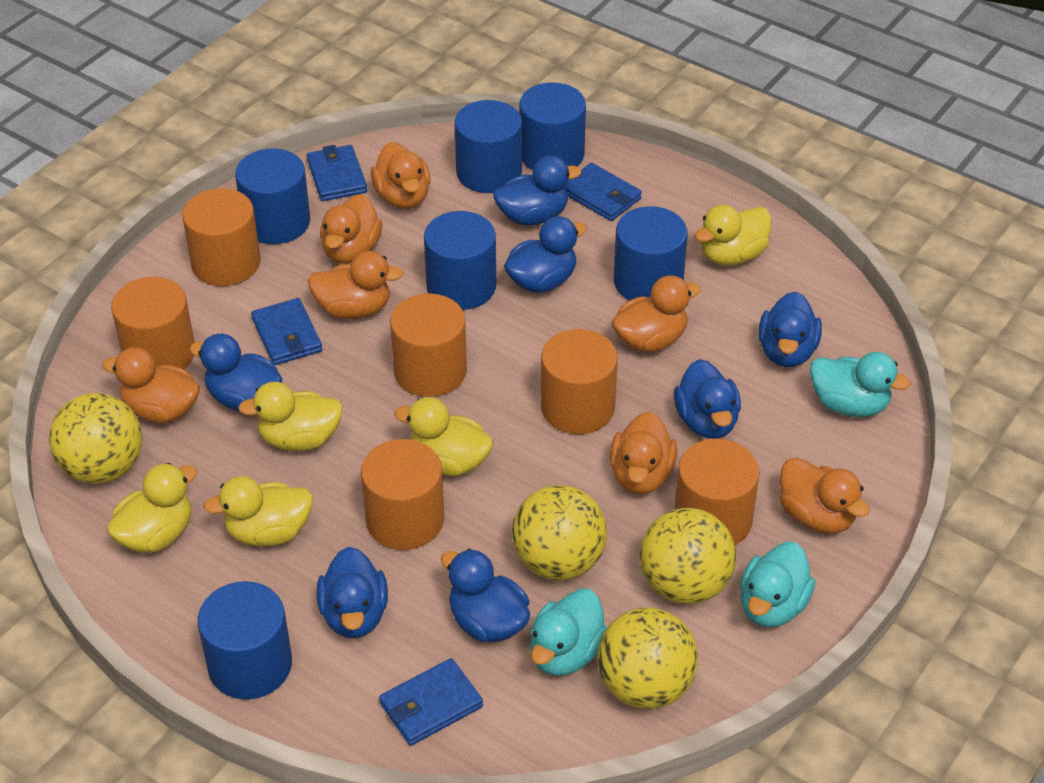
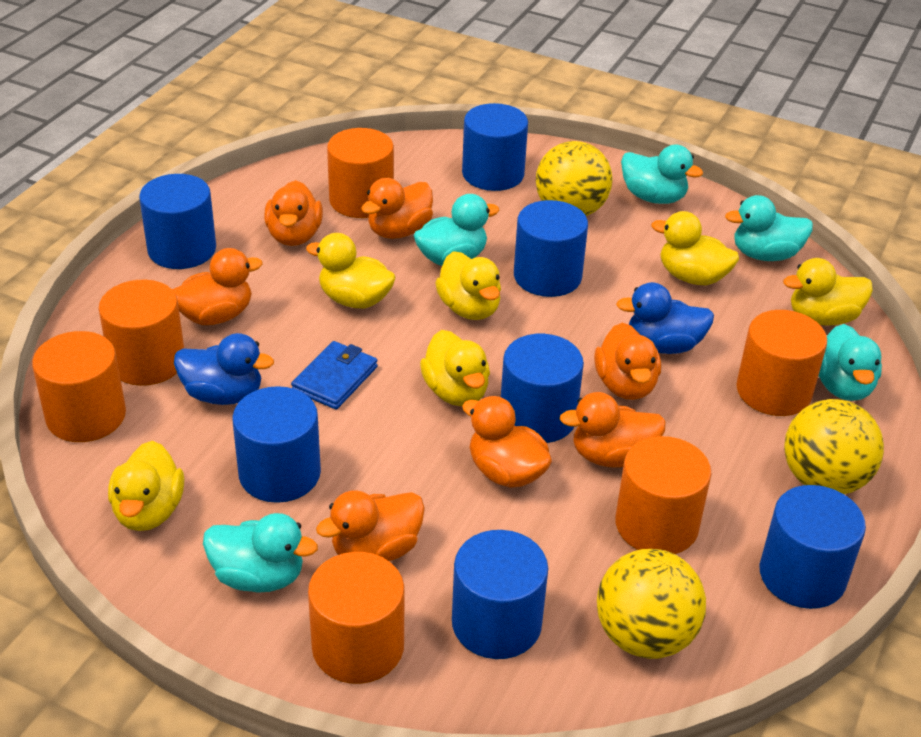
blue cylinder: [198,581,292,700] [235,148,310,244] [424,211,496,310] [455,100,522,193] [519,82,586,170] [614,206,688,300] = 6 -> [139,174,216,269] [232,386,321,503] [452,530,548,659] [462,103,528,191] [501,334,584,443] [514,200,588,297] [760,485,866,609] = 7
blue duck: [189,334,282,411] [317,547,388,638] [441,549,530,642] [493,155,581,226] [504,216,587,293] [674,359,741,439] [758,292,822,367] = 7 -> [174,333,274,405] [616,282,714,354] = 2
blue wallet: [251,298,322,365] [307,145,367,201] [379,658,483,746] [564,163,642,221] = 4 -> [291,341,377,409] = 1
turquoise duck: [530,588,607,676] [740,542,815,627] [810,352,911,417] = 3 -> [203,513,318,593] [413,194,500,266] [621,144,703,204] [725,195,813,261] [819,324,882,401] = 5
yellow ball: [49,393,142,484] [512,485,607,580] [597,607,698,709] [640,508,736,604] = 4 -> [536,141,613,216] [597,549,706,659] [784,399,884,494] = 3
yellow duck: [107,463,198,553] [204,476,313,546] [238,382,343,451] [394,397,493,476] [695,205,772,266] = 5 -> [108,441,184,531] [306,233,396,308] [420,330,490,406] [435,251,501,320] [651,211,739,285] [783,258,873,326] = 6

